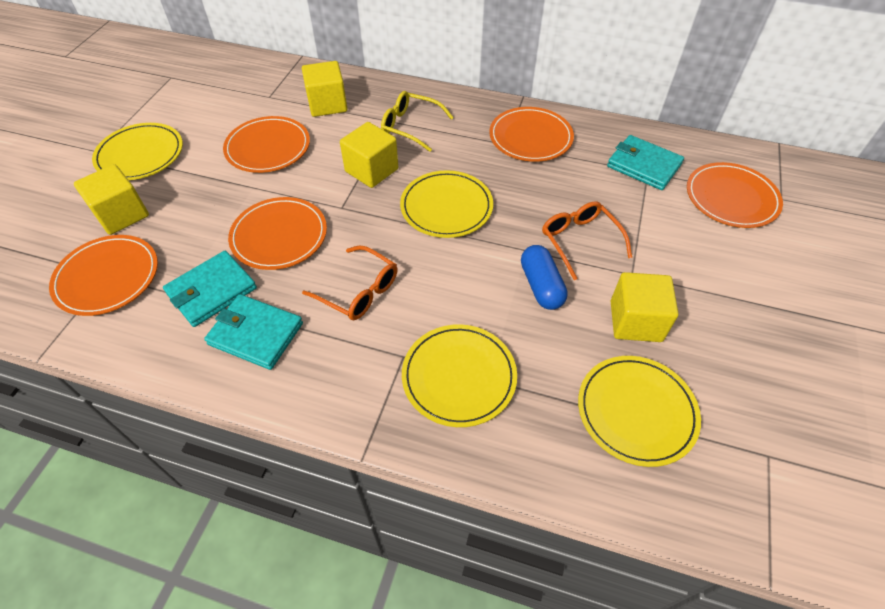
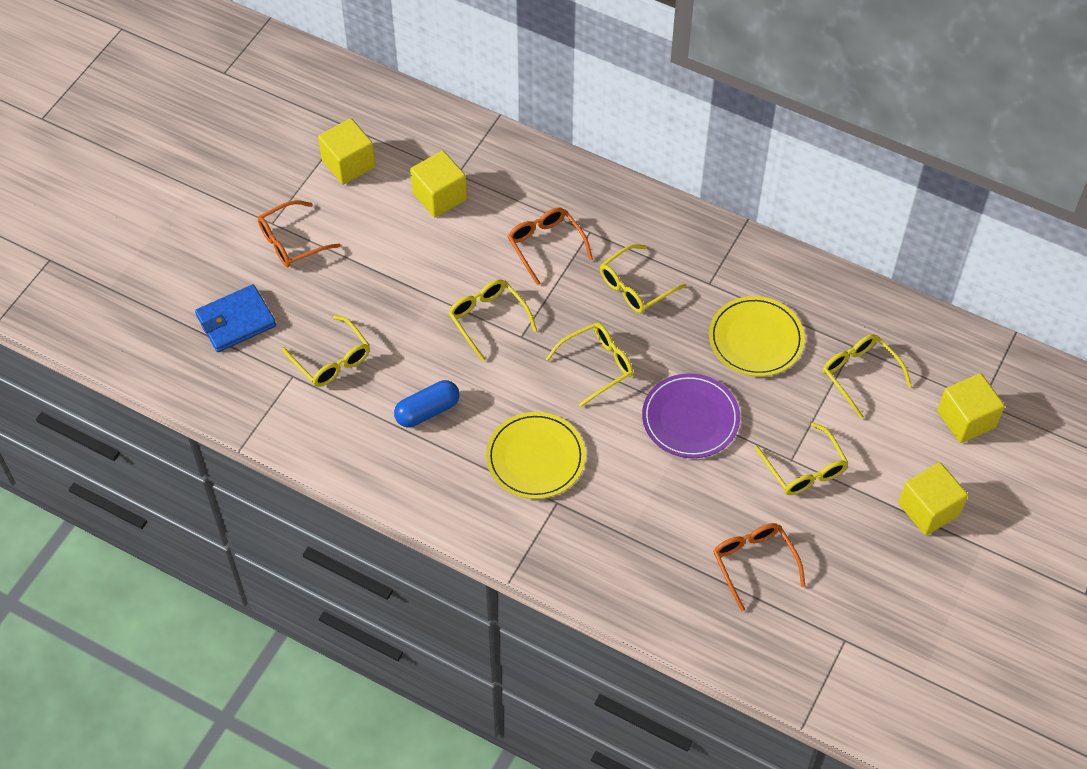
blue wallet: none = 0 -> [195,284,276,352] = 1
orange glasses: [302,245,397,320] [542,202,632,280] = 2 -> [258,200,341,267] [508,207,593,285] [713,523,805,611] = 3
orange plate: [49,235,158,316] [223,116,310,173] [228,197,327,270] [489,107,574,162] [687,162,783,228] = 5 -> none = 0
purple plate: none = 0 -> [642,373,740,458] = 1
turquoise wallet: [163,251,257,327] [204,294,303,370] [607,135,684,190] = 3 -> none = 0
yellow glasses: [381,91,454,152] = 1 -> [282,315,370,387] [448,279,537,361] [546,323,633,407] [600,244,687,313] [755,423,849,495] [823,334,912,419] = 6
yellow plate: [92,123,183,180] [400,170,493,238] [402,324,517,427] [578,356,701,467] = 4 -> [486,412,585,499] [709,296,805,377] = 2

